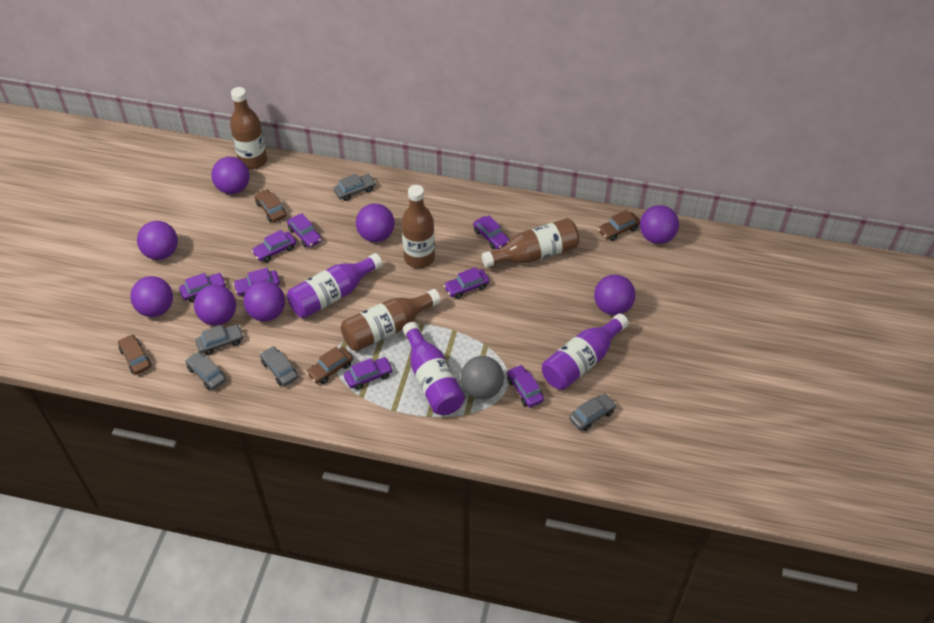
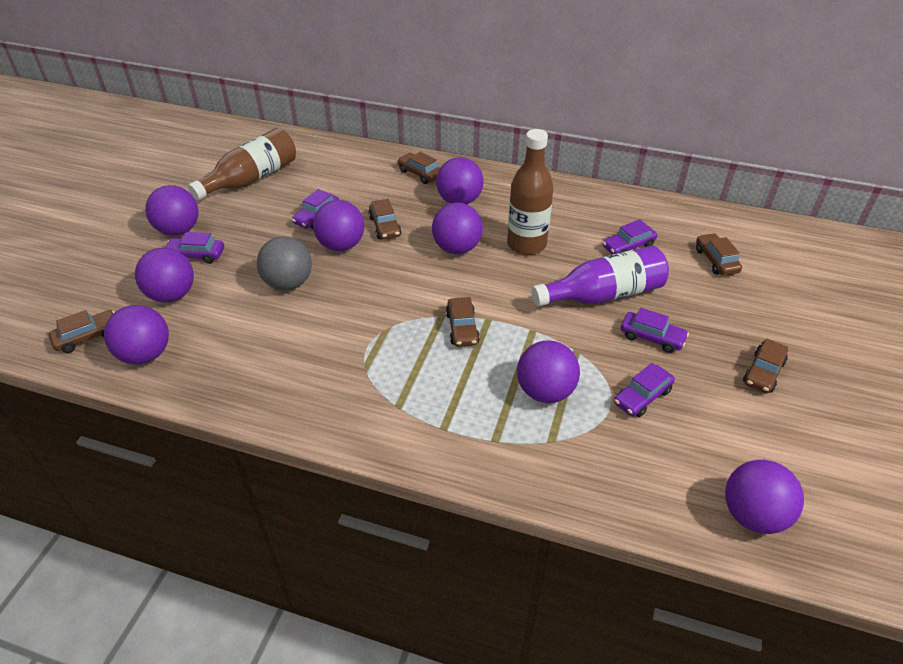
brown bottle: [230,87,267,170] [341,289,441,351] [401,185,435,268] [481,218,579,268] = 4 -> [188,128,296,201] [507,129,554,255] = 2
brown car: [118,334,152,375] [255,189,286,222] [306,347,353,384] [598,210,640,241] = 4 -> [49,310,115,353] [368,199,402,240] [397,151,440,184] [446,297,480,347] [696,233,742,276] [743,338,788,393] = 6
grey car: [185,351,226,390] [195,324,244,355] [260,346,298,386] [333,174,376,201] [569,394,617,431] = 5 -> none = 0
purple bottle: [287,253,383,318] [403,322,465,415] [542,313,629,390] = 3 -> [531,246,669,307] = 1
purple car: [179,273,226,302] [233,268,280,297] [252,230,296,262] [287,214,322,248] [344,357,393,390] [444,267,489,299] [473,215,510,250] [507,365,544,408] = 8 -> [165,232,224,264] [292,189,339,229] [602,219,657,254] [614,363,675,417] [621,308,689,353] = 5

